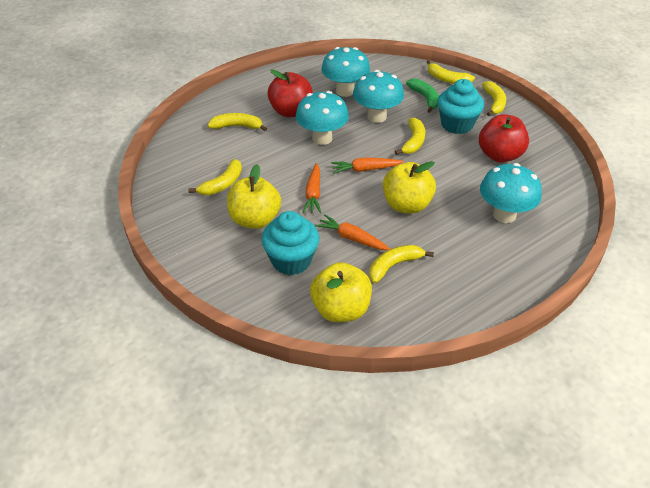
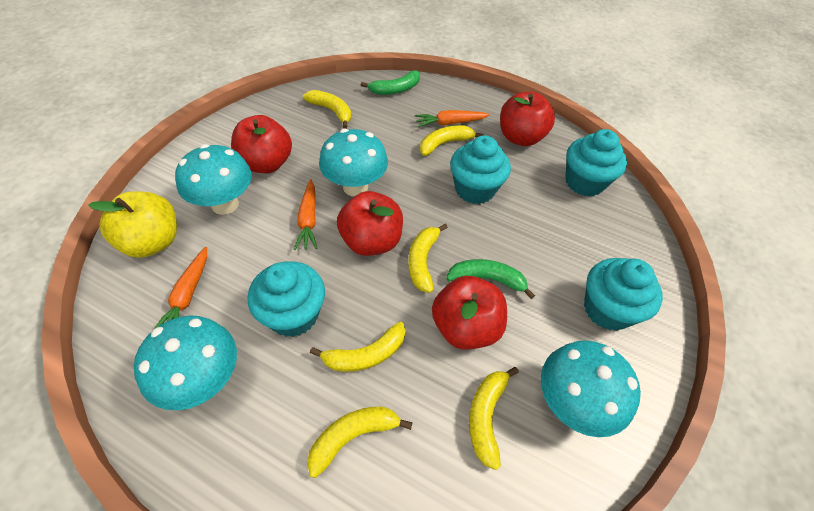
green banana: [406,78,439,113] = 1 -> [361,71,420,95] [446,259,535,299] = 2
red apple: [267,69,313,117] [479,114,529,163] = 2 -> [231,115,292,173] [337,191,403,256] [432,276,507,350] [500,92,555,146] = 4
turquoise cupcake: [261,211,320,275] [437,79,484,134] = 2 -> [247,261,325,337] [450,135,511,204] [565,129,627,197] [584,258,663,331] = 4
yellow apple: [227,164,281,229] [310,262,372,322] [383,161,436,214] = 3 -> [88,191,177,258] = 1

